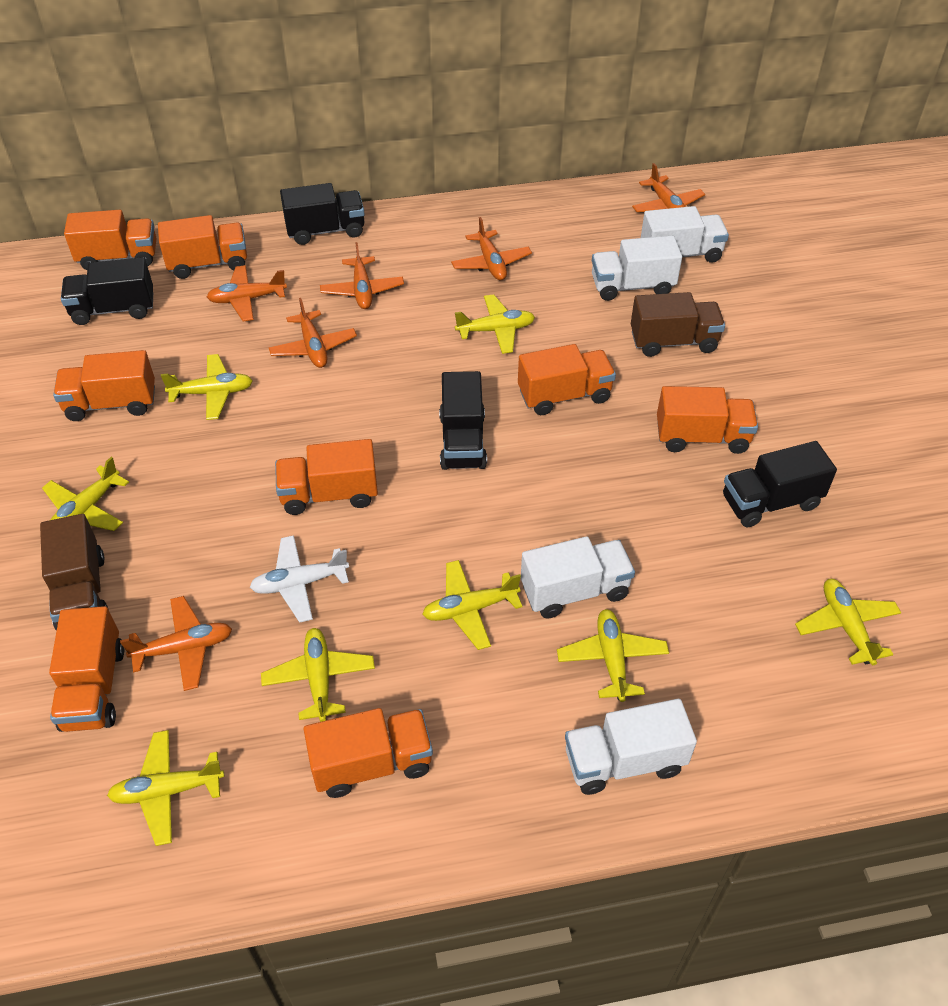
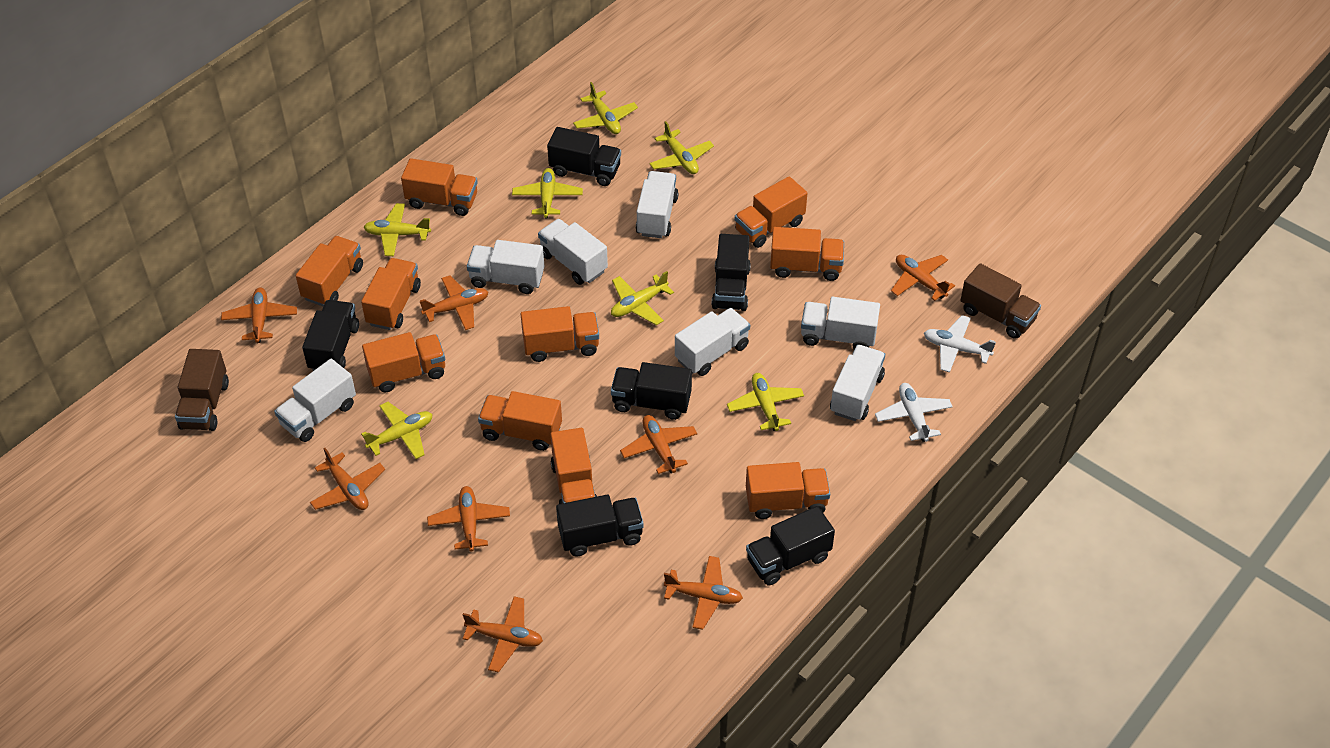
black truck: [61,257,153,325] [280,183,365,245] [439,371,487,470] [723,441,837,528] = 4 -> [302,300,359,371] [547,127,621,186] [556,495,644,557] [611,362,692,420] [711,234,751,311] [746,506,835,586] = 6
orange plane: [120,596,232,691] [207,265,287,321] [269,298,357,368] [320,242,404,309] [451,217,532,280] [632,163,705,212] = 6 -> [221,288,297,343] [310,448,385,510] [420,275,488,330] [427,486,510,552] [463,596,543,673] [620,415,697,474] [664,556,743,630] [891,255,955,301] = 8
orange truck: [49,606,124,732] [53,350,155,421] [64,210,156,270] [158,215,247,279] [275,439,378,515] [304,708,433,798] [518,344,616,415] [657,386,758,454] = 8 -> [296,236,363,306] [361,258,421,330] [362,332,445,393] [401,158,478,216] [478,391,562,451] [521,306,599,362] [550,428,597,504] [735,176,807,248] [746,462,830,519] [770,227,844,281] = 10
white plane: [250,535,349,623] = 1 -> [875,383,953,442] [924,315,996,372] = 2
white truck: [521,536,635,619] [565,699,697,795] [592,236,682,301] [641,206,729,263] = 4 -> [274,359,356,442] [467,240,545,294] [538,219,608,285] [636,171,679,238] [675,308,750,376] [801,297,880,349] [830,345,885,421] = 7
yellow plane: [42,457,129,531] [107,730,224,846] [161,354,253,420] [261,628,375,722] [422,560,523,650] [455,294,535,354] [557,609,669,702] [795,579,901,665] = 8 -> [361,402,432,459] [364,203,431,256] [512,168,583,219] [573,82,638,134] [611,271,674,325] [649,121,714,174] [727,373,804,431] = 7

